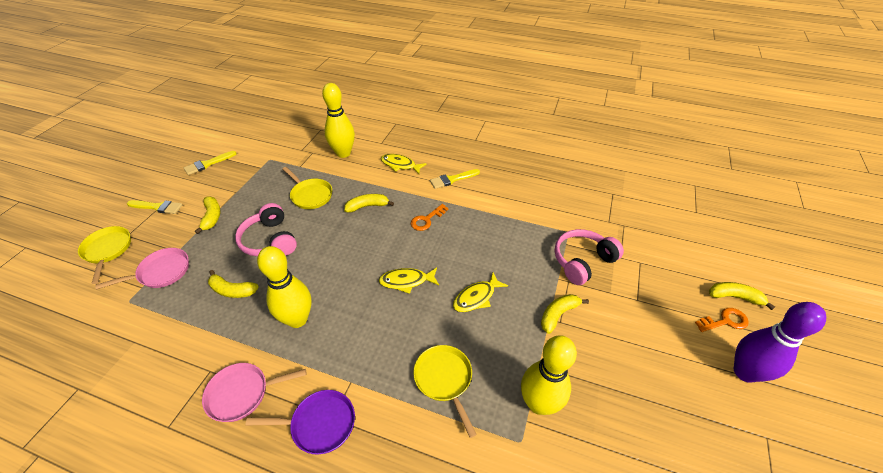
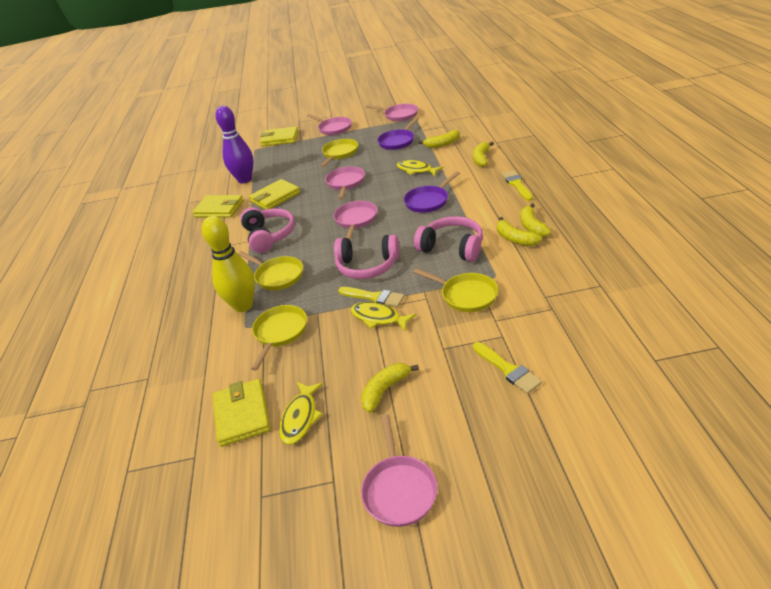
orange key: [411,204,448,231] [695,308,749,332] = 2 -> none = 0
pink headphones: [235,203,297,256] [555,229,624,285] = 2 -> [240,207,295,253] [334,235,399,279] [414,216,483,262] = 3
pink pan: [95,248,189,289] [202,363,307,422] = 2 -> [307,114,352,135] [325,166,365,199] [334,201,378,241] [361,414,438,527] [366,104,418,122] = 5
purple pan: [246,390,355,454] = 1 -> [377,117,419,150] [404,171,460,213] = 2
yellow bowling pin: [257,246,312,328] [322,83,355,158] [521,335,577,415] = 3 -> [202,216,255,312] = 1
yellow pan: [78,226,131,284] [283,167,332,209] [413,345,477,438] = 3 -> [238,251,303,291] [251,305,307,371] [321,139,358,167] [413,268,498,312] = 4
yellow wallet: none = 0 -> [193,195,244,217] [213,379,271,447] [249,179,300,210] [260,126,299,147] = 4

